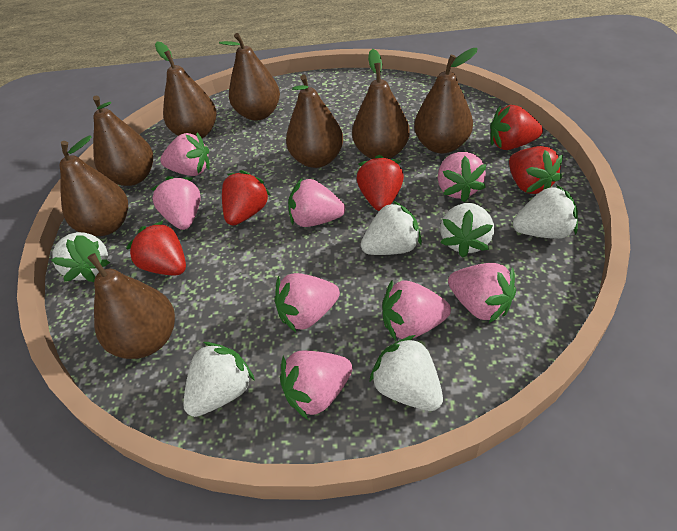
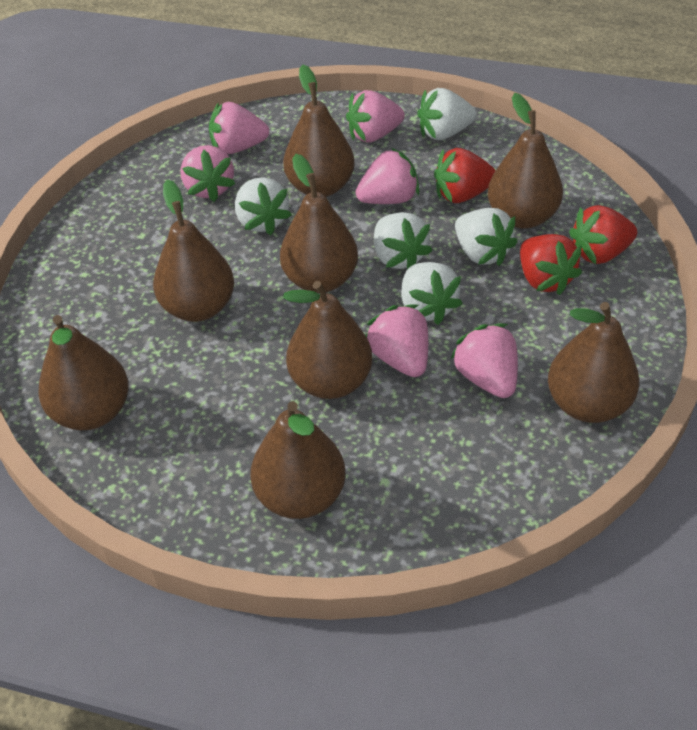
pink strawberry: [150,176,200,230] [160,133,210,176] [275,273,340,332] [280,350,353,420] [288,178,345,227] [382,281,451,341] [438,152,487,202] [448,263,516,323] = 8 -> [180,145,236,202] [209,102,269,154] [346,90,405,143] [355,148,419,204] [366,305,428,377] [451,324,518,398] = 6
red strawberry: [126,221,186,275] [222,170,271,226] [357,155,404,211] [490,105,543,150] [509,146,563,194] = 5 -> [434,148,496,203] [520,234,582,295] [569,205,637,264] = 3
white strawberry: [51,232,110,282] [183,342,255,417] [361,201,422,255] [369,335,443,411] [440,203,494,258] [513,185,578,239] = 6 -> [235,177,292,235] [374,212,433,269] [401,262,463,325] [417,88,476,140] [455,208,518,266] = 5

